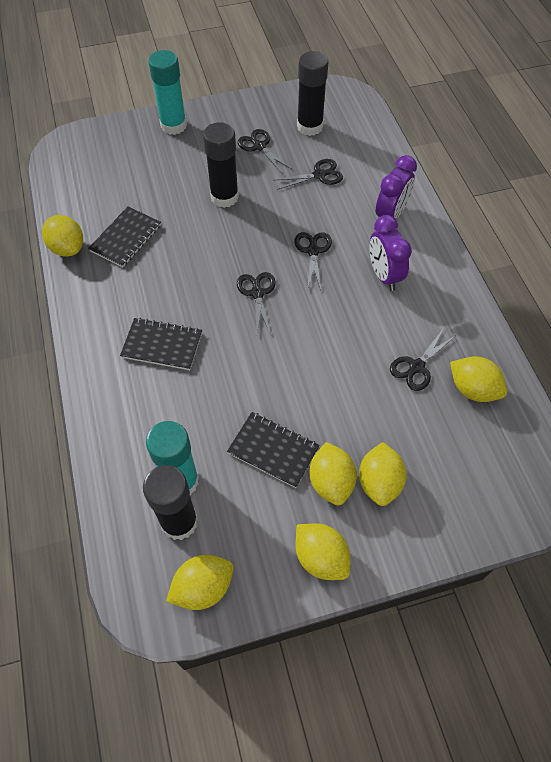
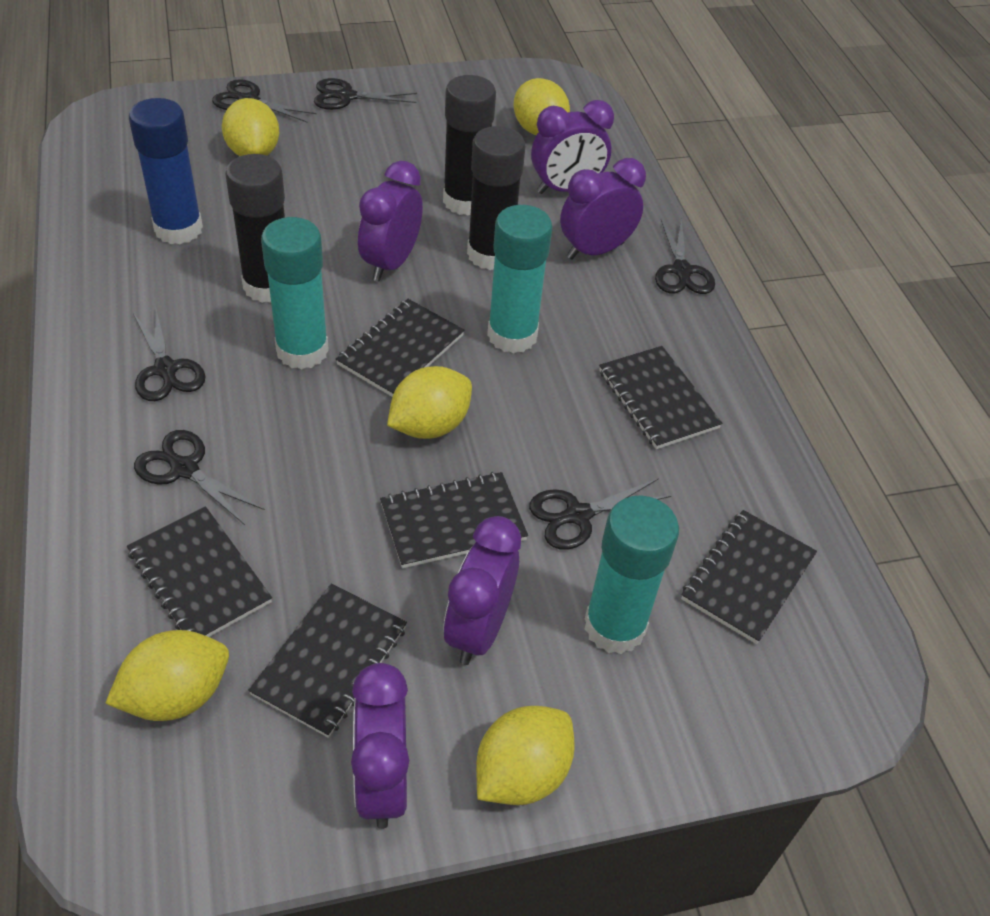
black notebook: [88,206,161,267] [120,318,202,370] [227,412,320,488] = 3 -> [127,506,272,637] [248,583,407,738] [336,299,465,397] [380,472,528,568] [599,346,722,449] [681,510,817,644] = 6
black scissors: [237,272,276,334] [238,129,292,173] [275,159,343,190] [294,232,332,290] [390,328,456,391] = 5 -> [133,306,205,401] [134,430,265,525] [212,79,317,123] [314,78,417,110] [529,478,671,550] [655,219,715,294] = 6
blue glue stick: none = 0 -> [129,98,203,244] = 1
purple clock: [369,215,412,291] [376,155,417,220] = 2 -> [351,663,409,829] [358,161,423,281] [443,516,521,665] [531,100,614,194] [560,158,646,260] = 5
turquoise glue stick: [146,421,199,496] [149,50,187,135] = 2 -> [261,217,329,370] [487,205,552,353] [584,496,679,654] = 3
yellow lemon: [42,215,83,257] [166,555,233,610] [296,523,350,580] [309,442,357,505] [359,442,407,506] [450,356,507,402] = 6 -> [105,630,229,721] [222,98,279,156] [387,366,472,439] [476,706,575,805] [513,78,570,135] = 5

